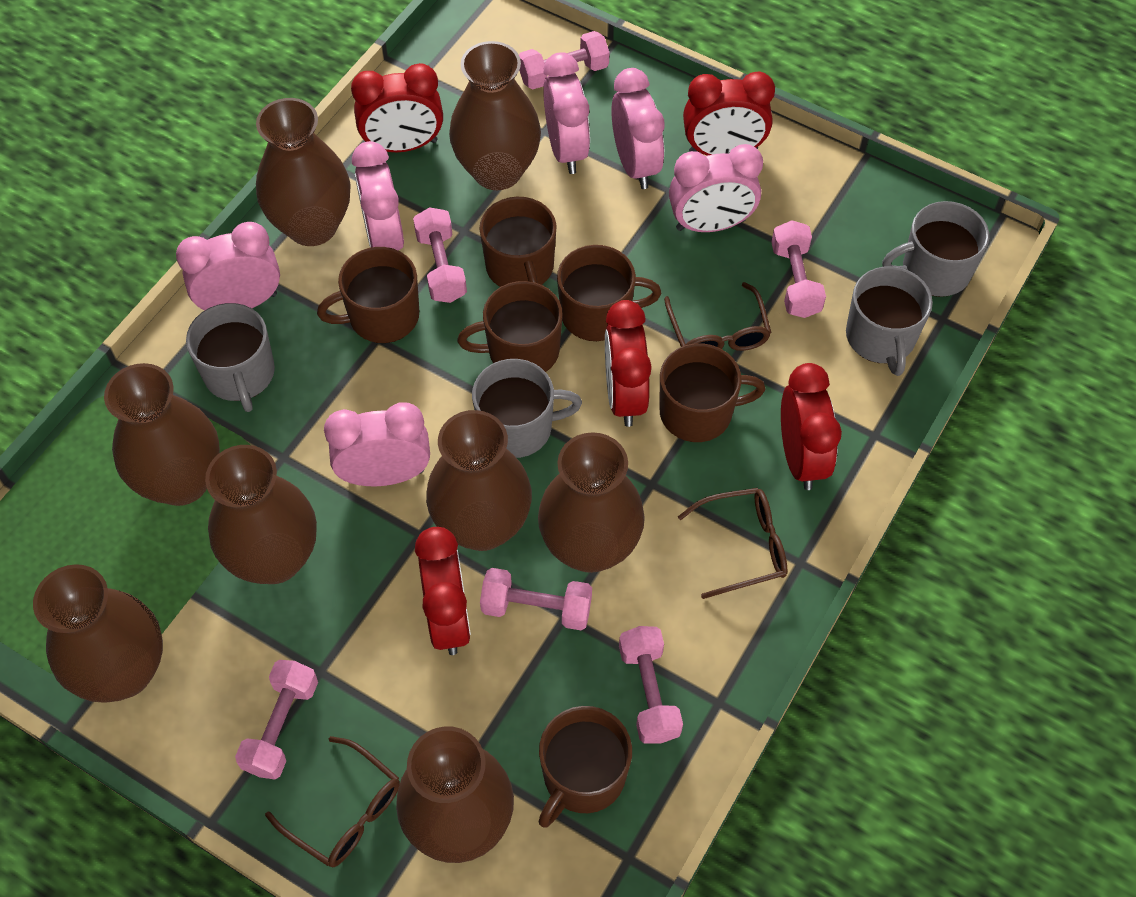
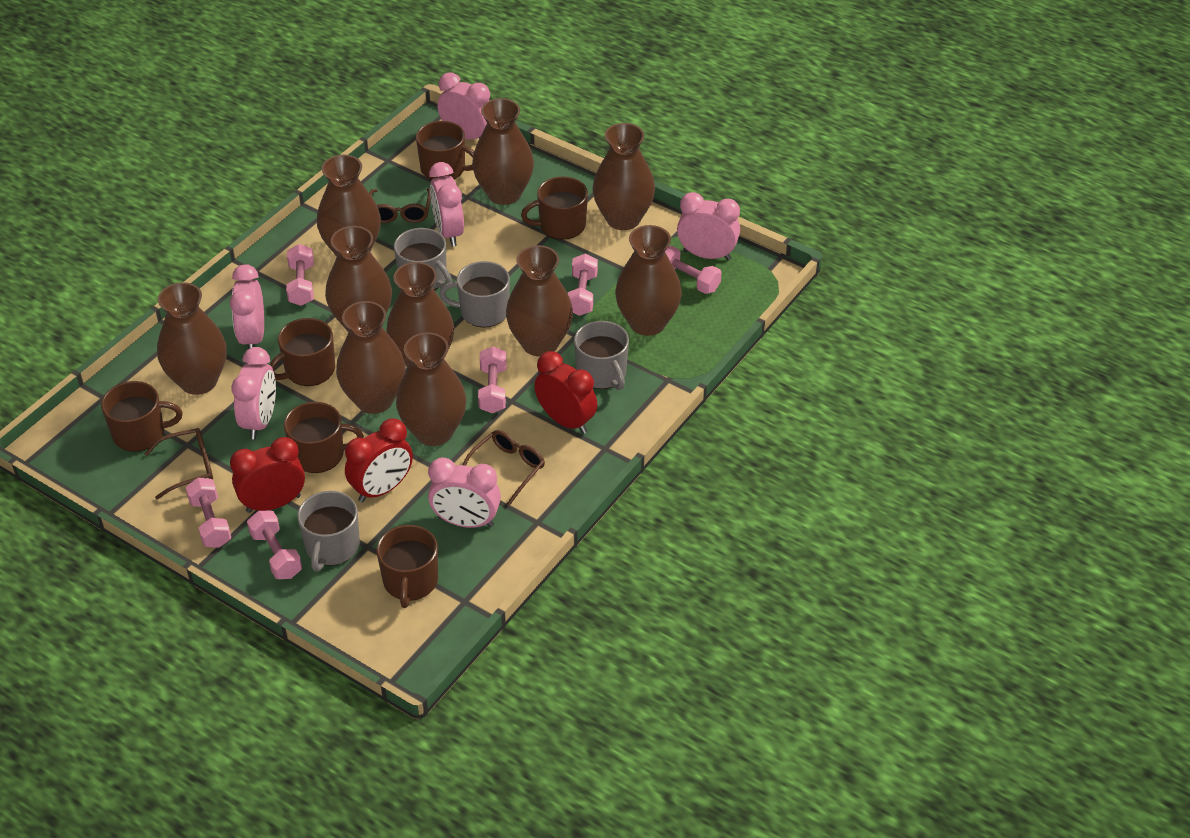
brown vase: [33,564,163,703] [104,363,220,506] [205,445,317,584] [256,98,351,246] [396,726,514,863] [426,410,532,551] [449,41,541,190] [538,432,645,573] = 8 -> [157,282,227,395] [317,155,381,257] [325,226,392,332] [336,301,406,414] [386,262,454,368] [396,332,467,446] [472,98,534,205] [506,245,573,357] [592,123,655,230] [615,225,682,336] = 10
red clock: [351,63,443,152] [415,527,471,655] [605,300,652,427] [683,71,775,156] [781,363,842,490] = 5 -> [230,437,305,513] [345,419,413,502] [534,351,597,434] = 3

